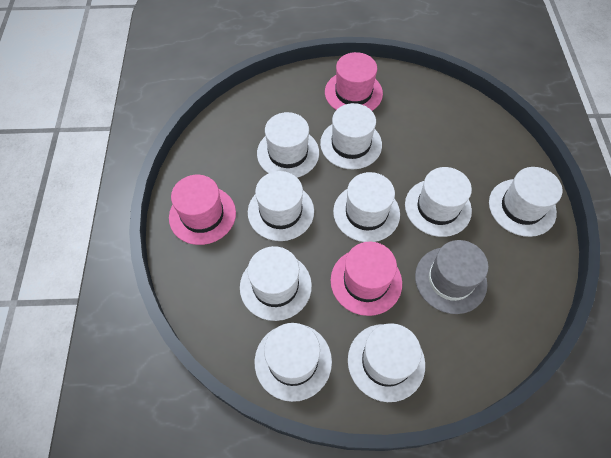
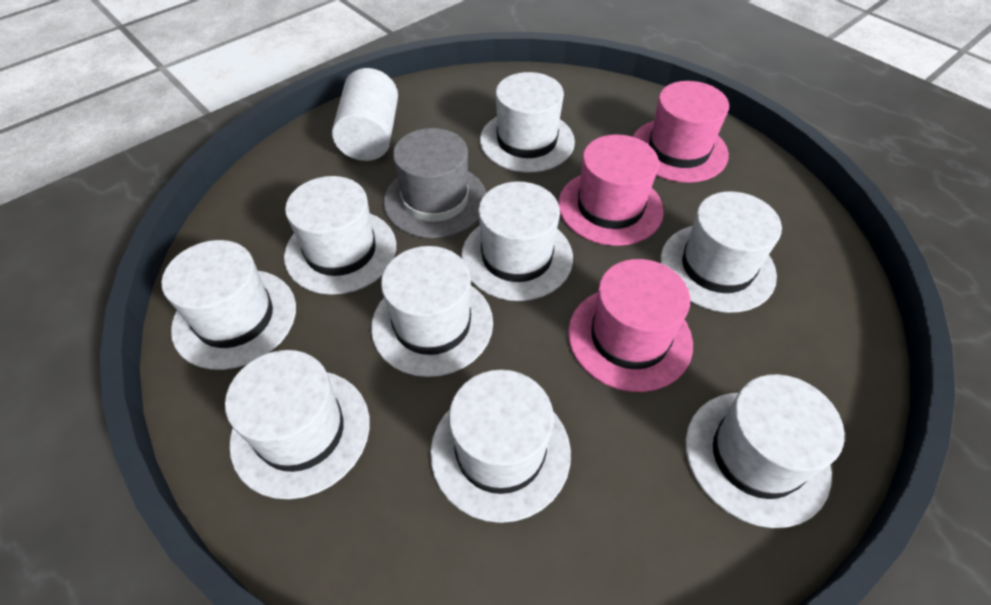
white cylinder: none = 0 -> [332,68,398,161] = 1

